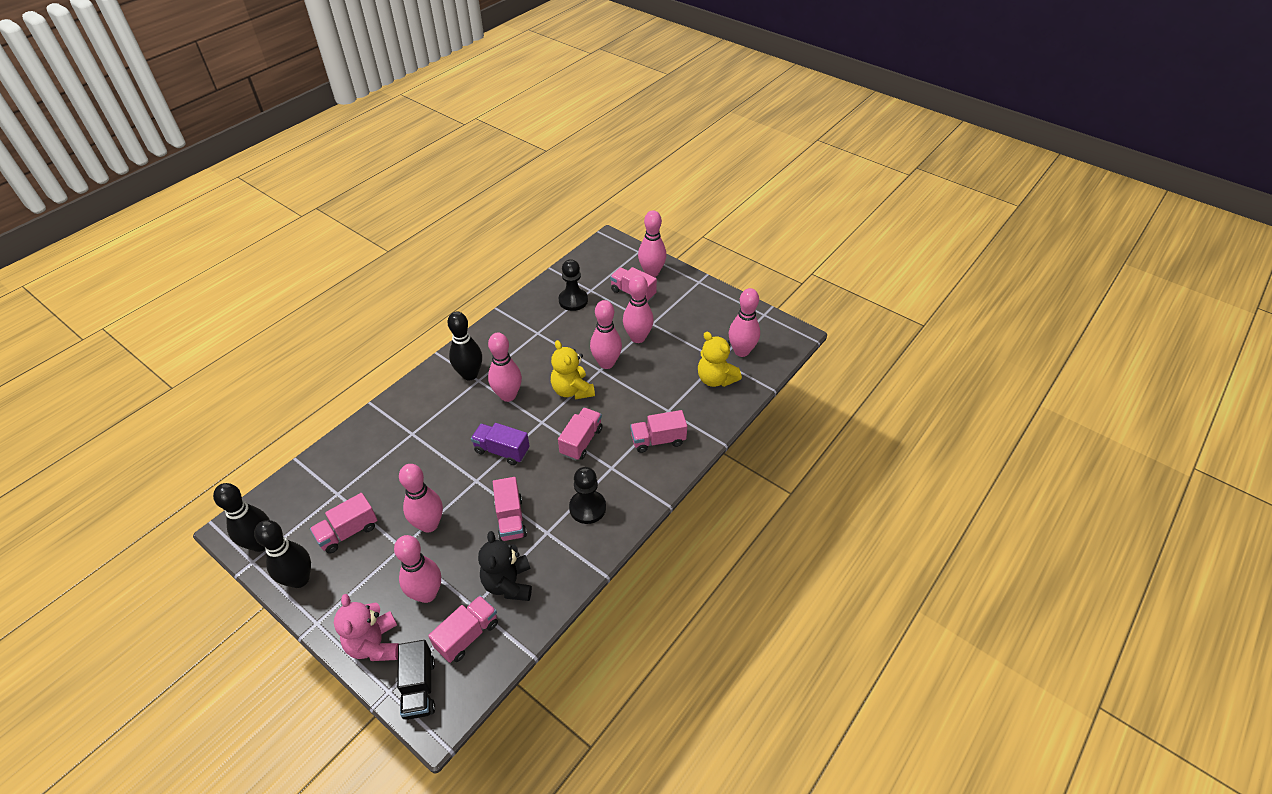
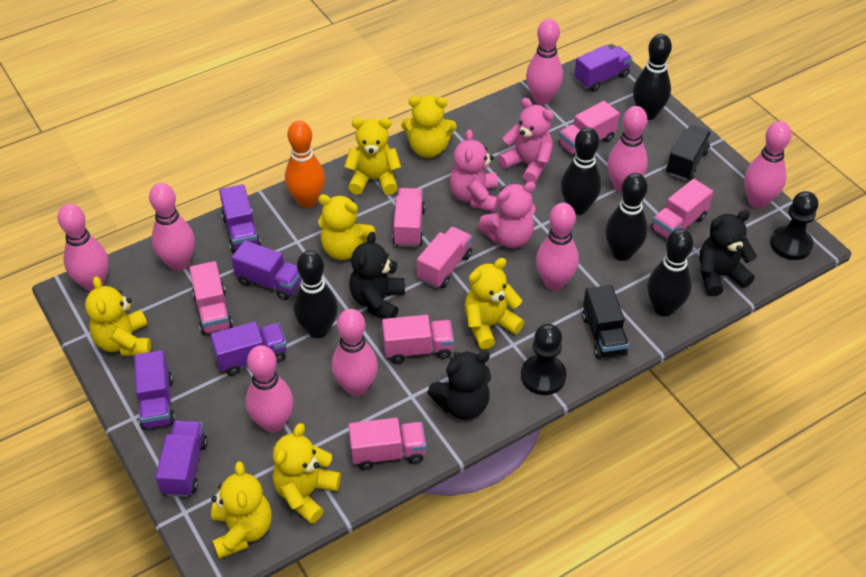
black bowling pin: [213,483,270,552] [254,520,311,588] [448,311,482,380] = 3 -> [293,250,338,338] [561,127,601,215] [605,173,648,261] [633,34,672,120] [647,229,693,317] = 5
black teddy bear: [478,531,532,601] = 1 -> [349,232,405,319] [427,351,491,420] [699,210,757,296] = 3
black truck: [397,640,435,720] = 1 -> [582,285,629,359] [666,125,712,180] = 2
orange bowling pin: none = 0 -> [285,121,325,208] = 1
pink bowling pin: [394,535,441,603] [399,464,443,533] [488,333,522,402] [590,300,622,369] [623,275,654,343] [638,210,666,277] [729,288,760,357] = 7 -> [57,204,109,291] [149,183,195,271] [246,345,293,433] [332,309,378,396] [526,19,563,105] [536,203,579,290] [607,106,648,193] [744,121,792,209] = 8
pink teddy bear: [334,594,399,661] = 1 -> [450,130,498,212] [478,182,536,248] [498,98,553,183] = 3
pink truck: [310,493,377,554] [428,596,498,663] [493,477,527,541] [558,408,603,461] [610,267,657,303] [630,410,687,453] = 6 -> [189,261,233,335] [348,418,426,470] [382,315,454,364] [392,188,425,247] [417,227,472,288] [559,101,620,156] [651,179,713,239] = 7
purple truck: [471,423,529,465] = 1 -> [134,350,175,429] [156,421,208,497] [210,321,287,376] [219,184,261,253] [231,240,301,300] [574,45,632,92] = 6
yellow teddy bear: [551,340,595,399] [698,332,742,387] = 2 -> [85,276,151,356] [211,461,272,559] [273,423,341,524] [318,194,375,260] [344,118,401,195] [401,95,456,158] [465,258,524,350] = 7

